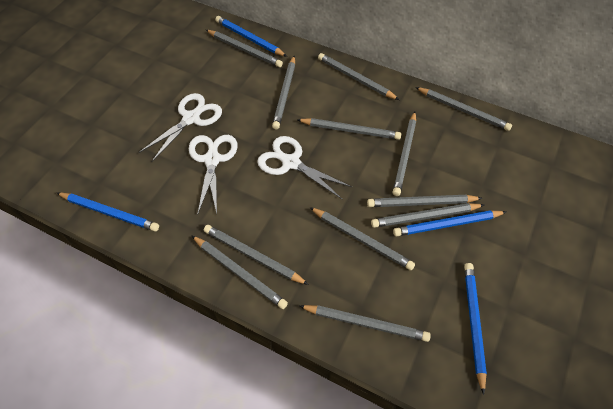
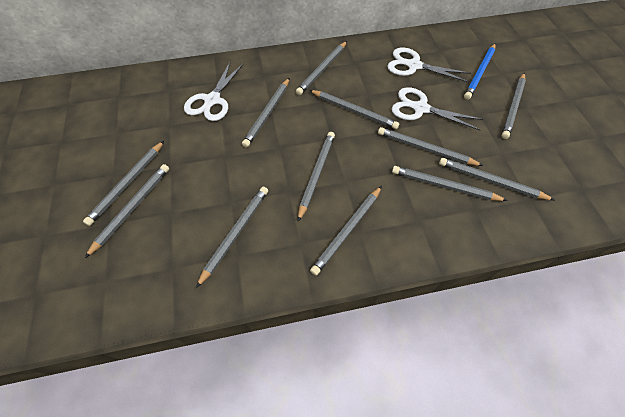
blue pencil: [57,192,159,232] [215,16,287,57] [393,210,506,237] [464,263,487,395] = 4 -> [464,44,496,100] = 1

